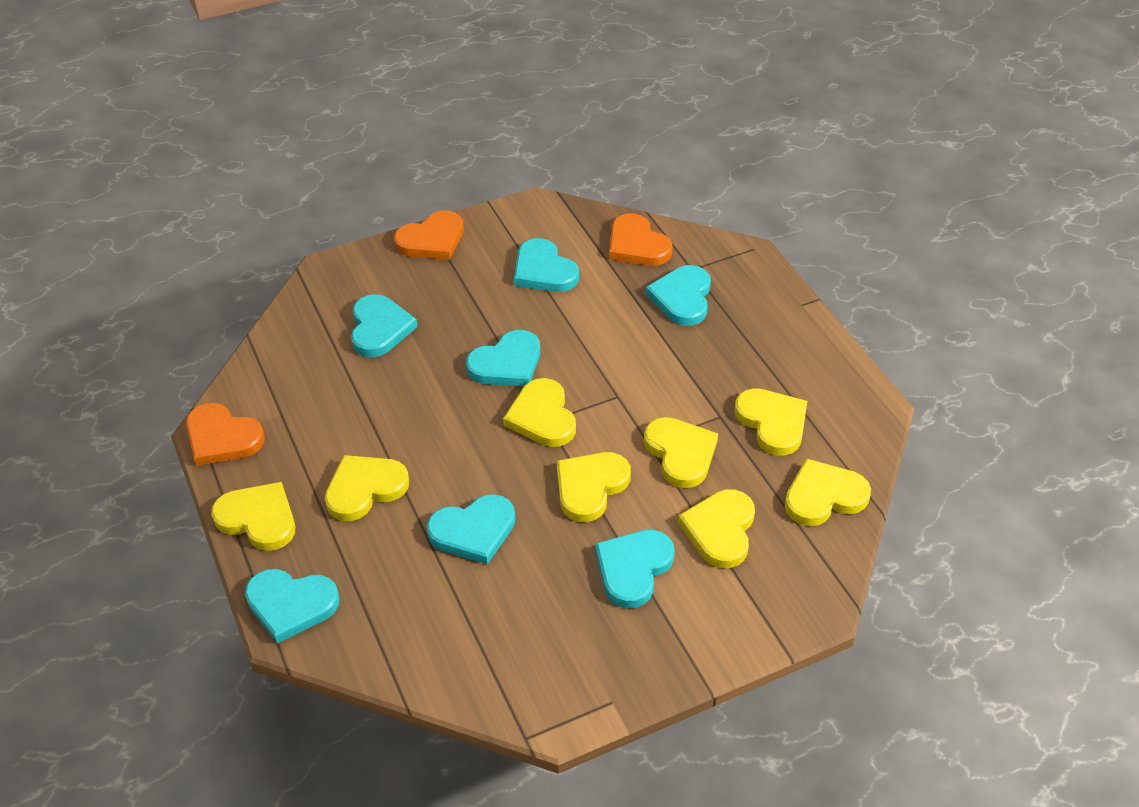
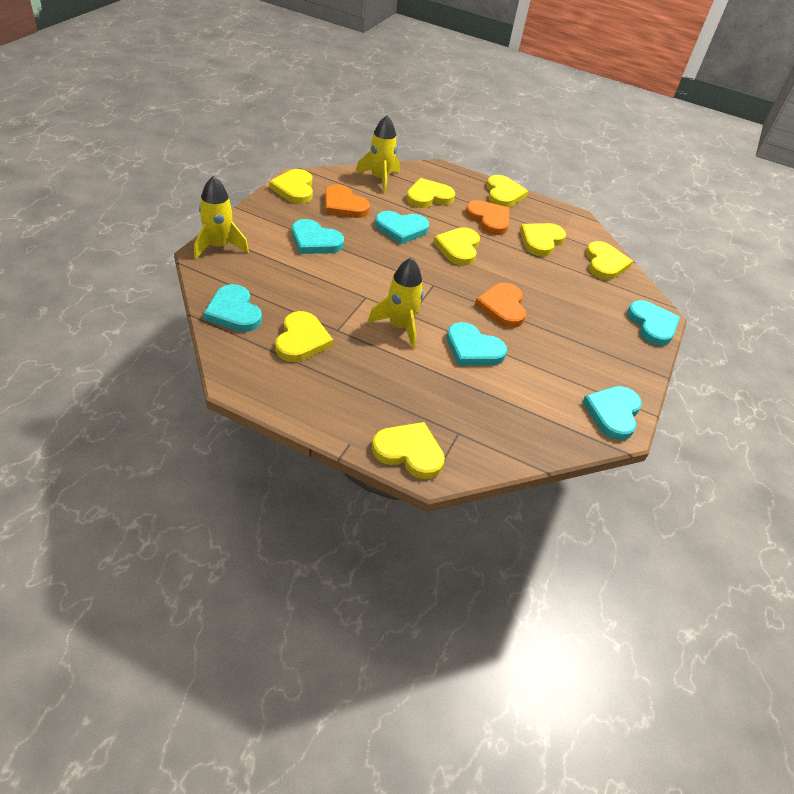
turquoise heart: [245,569,339,643] [351,294,418,357] [427,494,515,564] [466,330,540,386] [514,238,579,292] [595,530,675,608] [646,265,711,326] = 7 -> [204,284,262,332] [292,219,344,254] [375,211,429,244] [447,322,507,366] [582,386,642,440] [627,300,680,346] = 6
yellow rocket: none = 0 -> [194,176,249,259] [356,115,400,193] [368,258,424,348] = 3

